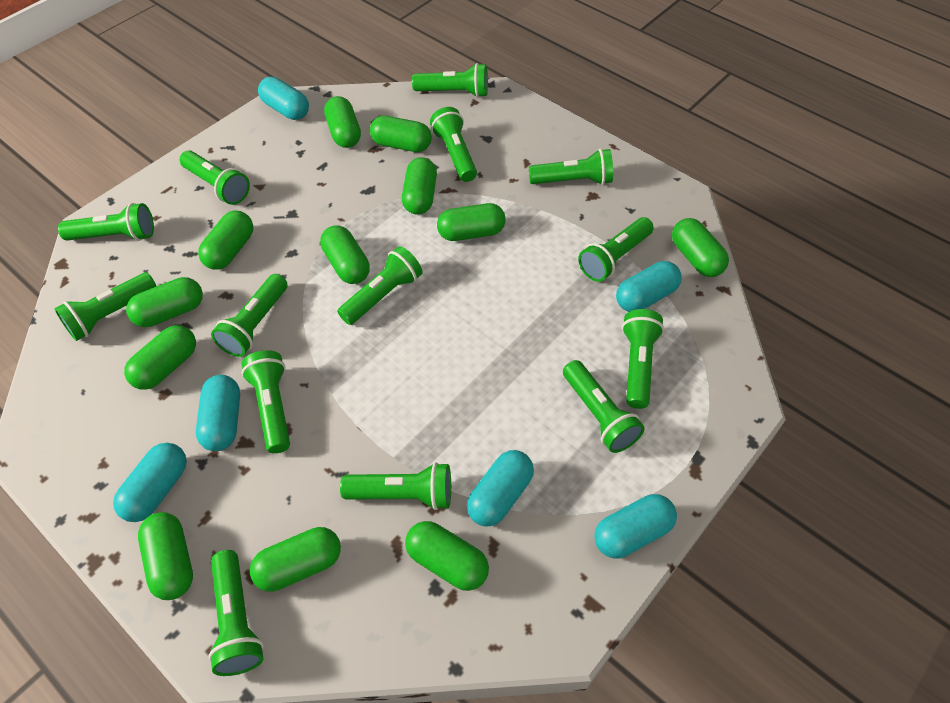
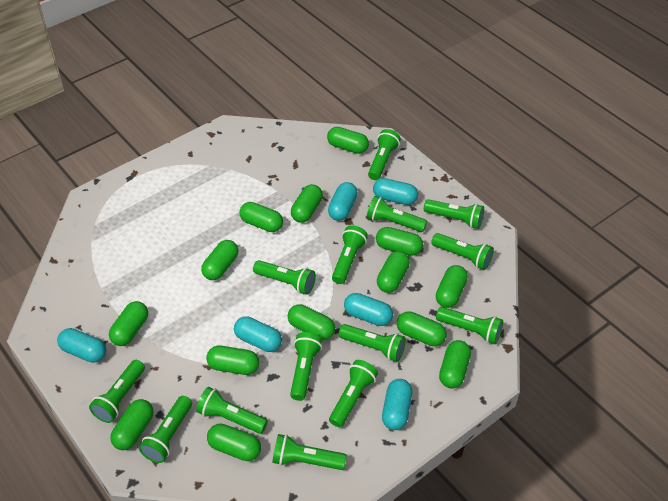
green capsule: [124,325,196,389] [126,277,203,327] [138,512,193,600] [198,211,253,270] [250,527,341,592] [320,225,370,284] [324,96,361,148] [370,116,432,152] [402,157,437,215] [405,521,489,591] [437,203,506,241] [672,218,729,277] = 12 -> [109,301,148,346] [110,399,154,450] [201,240,239,280] [206,346,259,375] [207,423,261,461] [239,202,283,232] [288,304,335,340] [291,184,323,223] [327,127,369,154] [376,227,423,256] [377,251,410,293] [397,311,447,346] [436,265,468,308] [439,340,471,388] = 14

